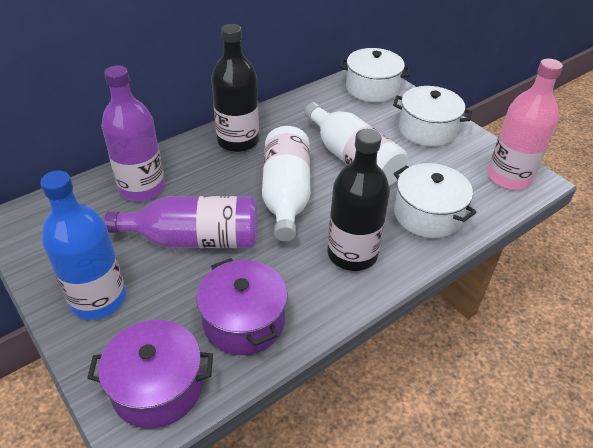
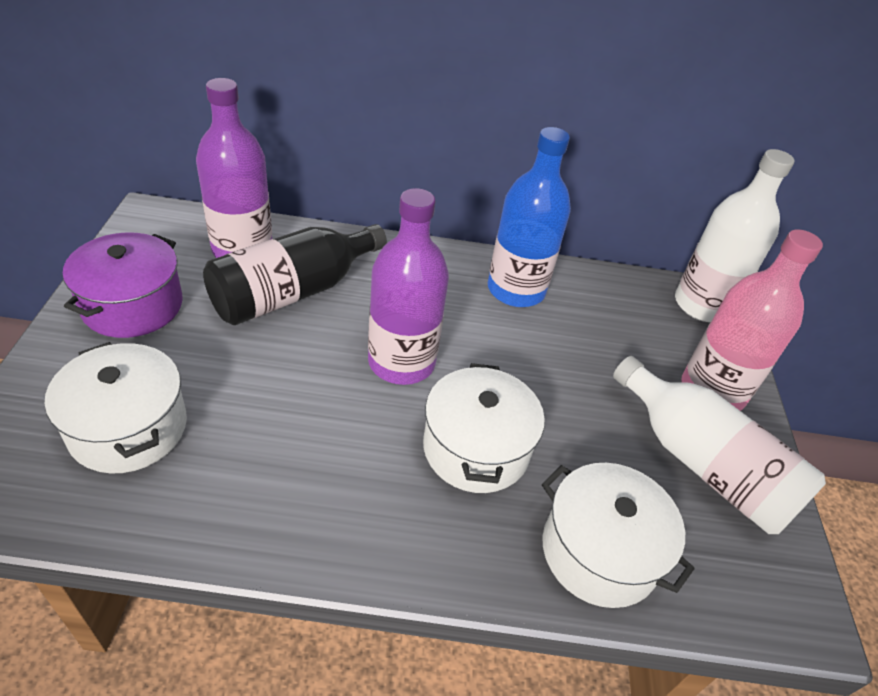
black bottle: [211,24,259,152] [328,129,390,271] = 2 -> [203,224,387,325] = 1
purple pot: [87,320,213,429] [196,258,287,355] = 2 -> [63,232,183,338] = 1

